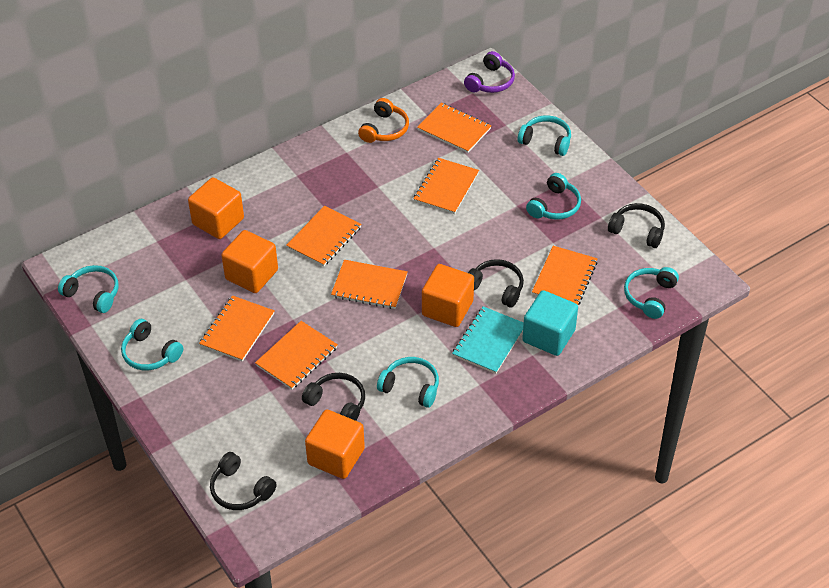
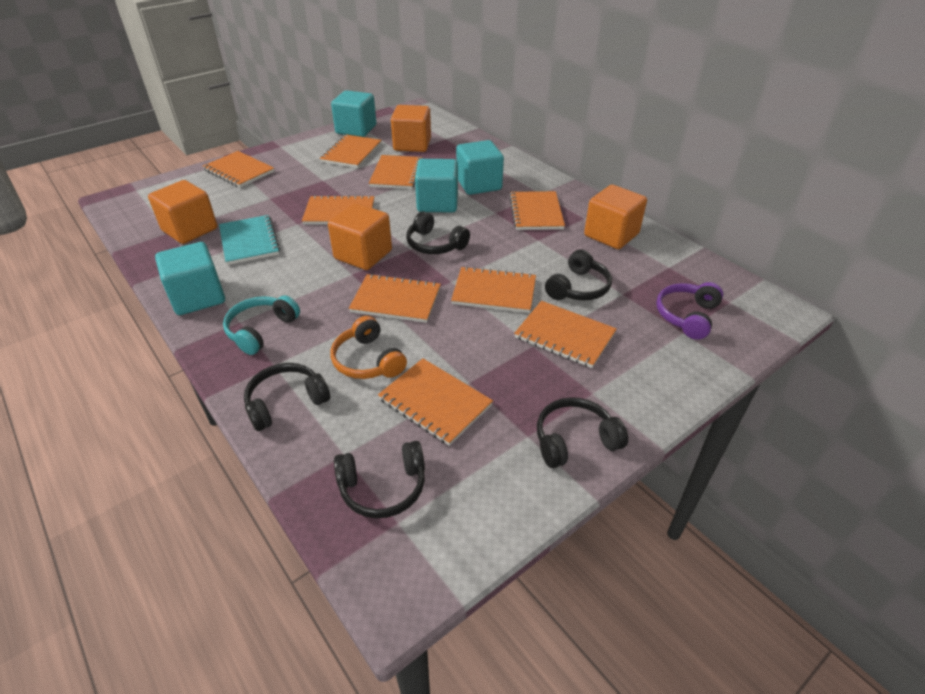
black headphones: [210,452,277,510] [302,373,365,421] [468,259,524,307] [608,203,665,248] = 4 -> [244,363,330,431] [334,441,425,518] [406,211,470,254] [537,397,628,468] [545,249,612,300] = 5
orange notebook: [199,296,274,362] [255,321,338,390] [286,206,361,267] [331,260,408,309] [413,158,479,214] [417,103,492,153] [532,246,598,305] = 7 -> [203,151,275,187] [302,195,374,225] [320,134,382,168] [349,274,441,323] [369,155,422,189] [378,358,493,446] [451,266,536,313] [509,191,565,230] [514,301,617,368] = 9
turquoise cube: [522,290,578,356] = 1 -> [155,242,225,315] [331,90,377,137] [415,159,458,213] [456,140,504,195] = 4
turquoise headphones: [58,265,119,313] [121,319,183,370] [377,357,439,408] [518,115,571,156] [526,173,581,220] [624,267,679,319] = 6 -> [223,295,300,355] = 1

